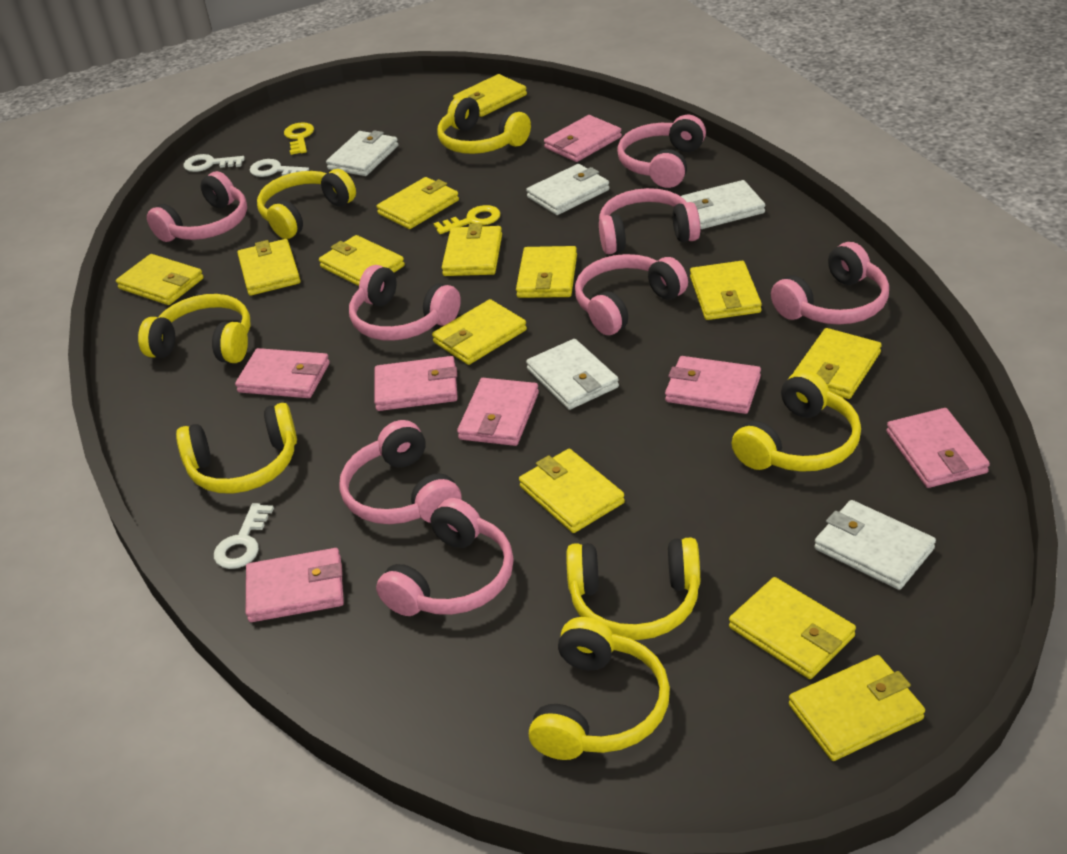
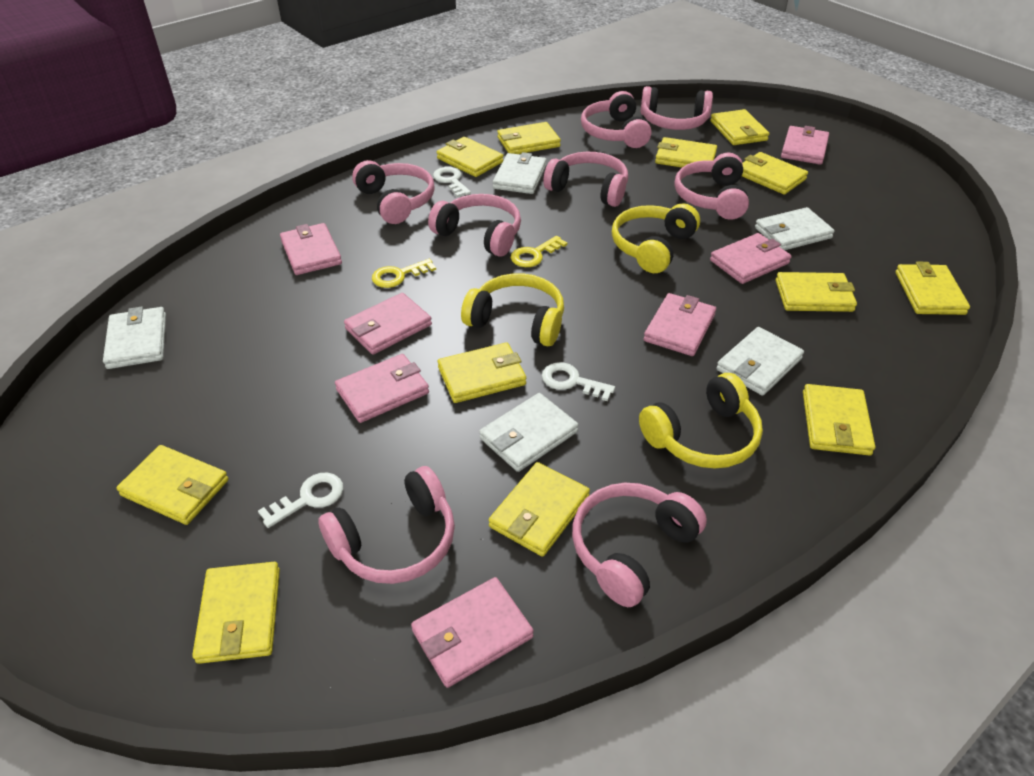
yellow headphones: [138,294,250,363] [176,403,297,494] [257,169,356,239] [437,95,531,154] [529,617,670,760] [566,538,700,640] [732,370,861,472] = 7 -> [461,273,564,347] [612,203,700,273] [639,373,763,469] = 3
yellow wallet: [116,254,204,305] [237,239,300,296] [319,235,405,286] [377,177,459,229] [432,299,527,365] [442,223,502,276] [453,74,527,117] [516,246,577,298] [519,449,625,533] [690,261,762,320] [729,577,856,679] [789,655,925,761] [793,328,882,399] = 13 -> [117,445,229,525] [192,562,280,664] [437,137,504,177] [438,342,526,403] [489,462,590,557] [497,122,561,154] [655,137,717,168] [710,109,769,145] [742,152,808,195] [776,272,857,312] [803,384,875,456] [895,262,970,315] = 12

